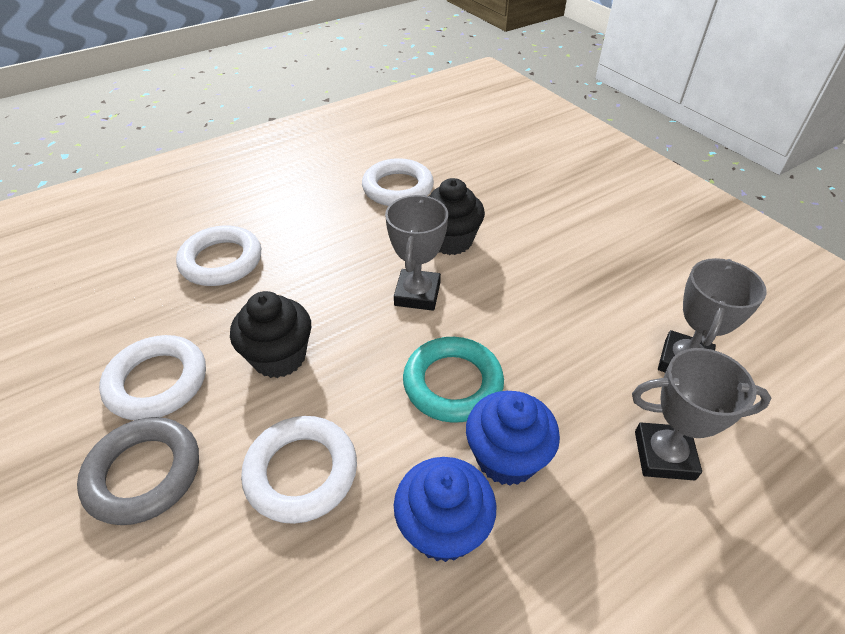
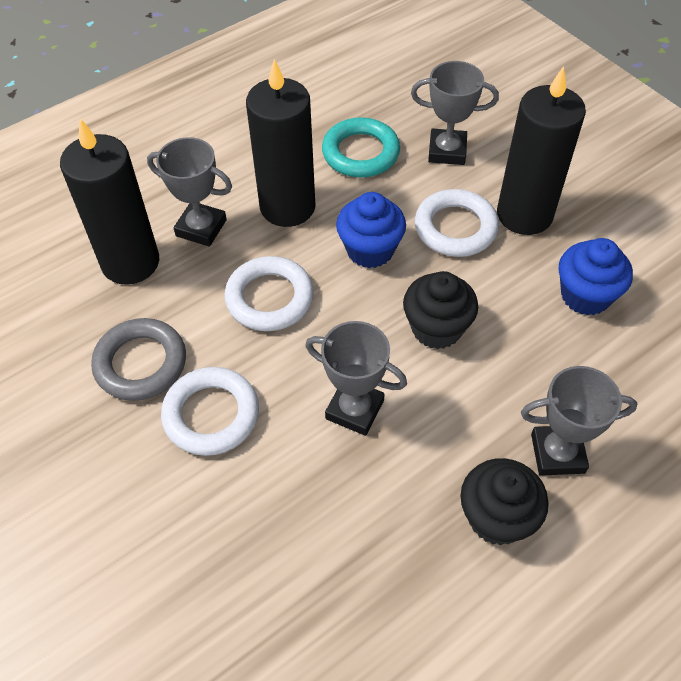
black candle: none = 0 -> [60,119,159,285] [246,59,316,227] [497,66,586,235] = 3
grey trophy: [385,195,448,311] [632,348,772,481] [658,258,767,372] = 3 -> [147,137,232,247] [305,321,407,436] [411,61,499,165] [521,366,637,476] = 4
white ring: [99,335,206,420] [176,225,261,286] [241,416,357,524] [362,158,434,206] = 4 -> [161,367,259,456] [224,256,314,331] [415,189,499,257] = 3

